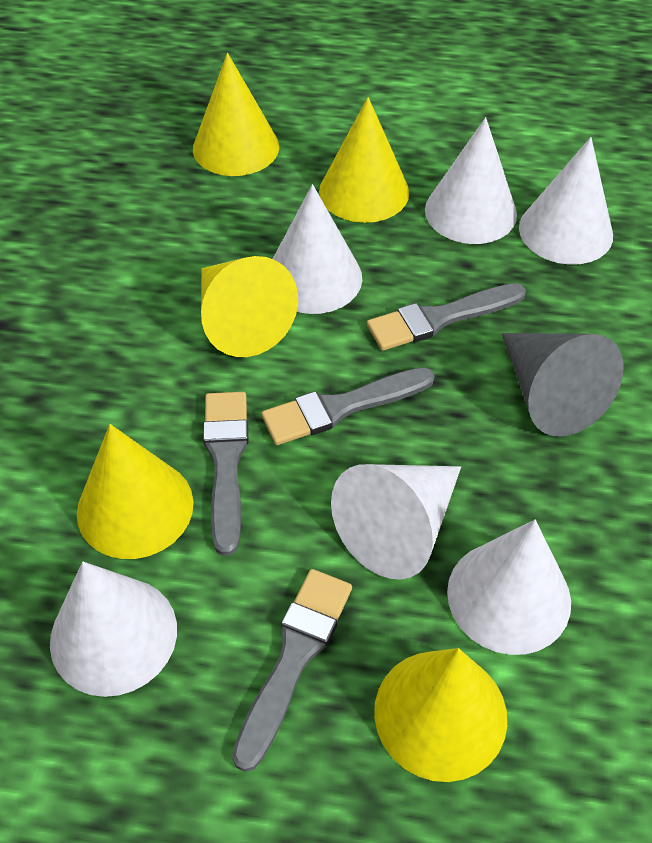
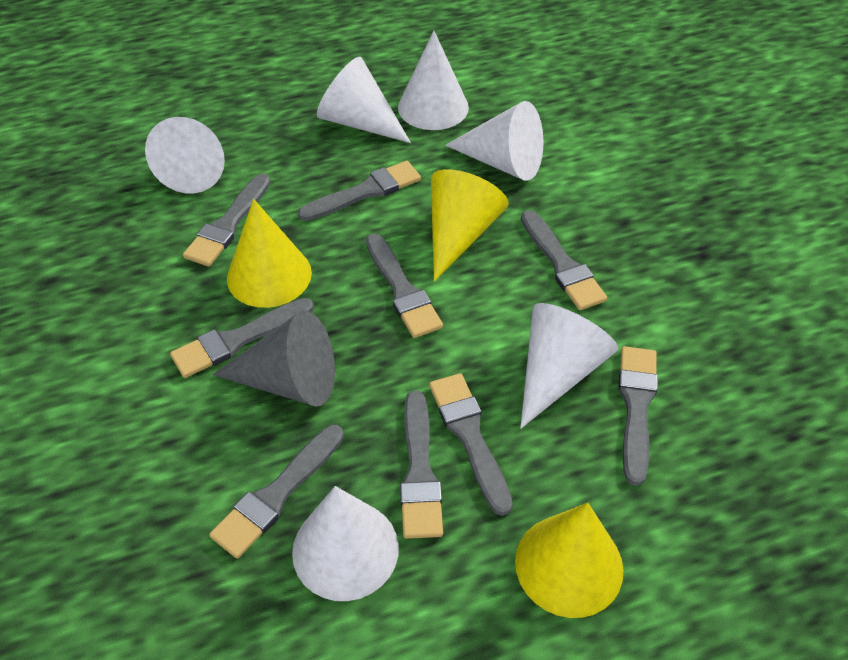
grey brush: [203,392,248,556] [232,569,352,772] [262,367,435,445] [367,283,526,351] = 4 -> [170,298,314,378] [183,174,271,267] [209,425,344,559] [298,161,421,221] [366,234,443,338] [400,390,443,539] [429,373,513,516] [521,210,607,310] [618,346,658,486] = 9
yellow cone: [77,424,194,559] [193,53,279,176] [201,256,298,357] [319,97,409,223] [374,648,507,782] = 5 -> [227,199,312,308] [431,169,509,282] [515,503,624,618] = 3

